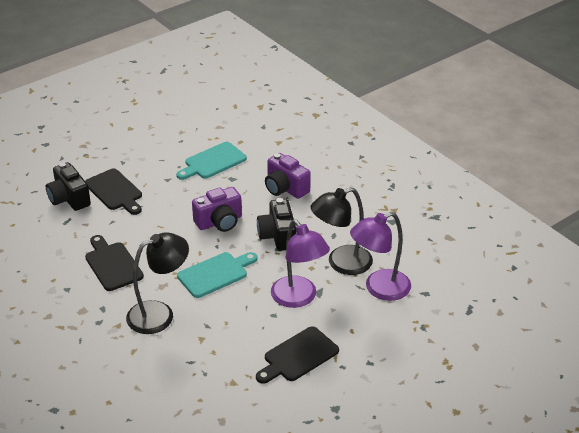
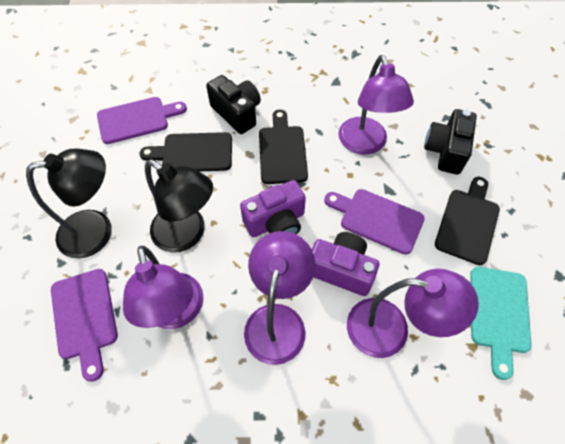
purple cutting board: none = 0 -> [51,269,118,382] [97,97,187,144] [324,189,425,255] = 3
purple lamp: [271,219,330,308] [350,212,411,301] = 2 -> [123,246,203,329] [244,231,315,365] [338,55,414,155] [347,269,479,358] = 4
turquoise cutting board: [176,142,247,180] [177,252,257,298] = 2 -> [470,267,531,380] = 1

